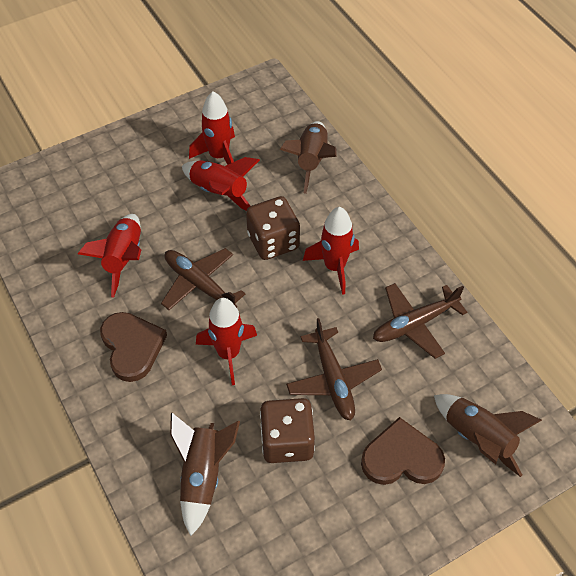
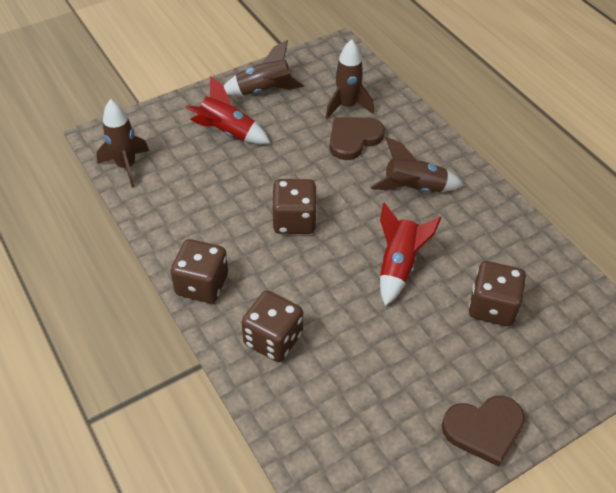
brown dice: [246,196,300,260] [260,398,315,463] = 2 -> [171,239,228,303] [241,291,303,362] [272,179,317,234] [469,261,526,326] = 4
brown plane: [161,248,246,310] [286,318,382,421] [373,283,468,359] = 3 -> none = 0
brown rocket: [170,413,240,536] [280,121,337,194] [434,394,542,477] = 3 -> [96,99,149,187] [224,40,304,95] [325,39,374,119] [370,137,464,192] = 4
red rocket: [78,214,141,297] [182,157,260,211] [189,91,235,165] [196,298,257,385] [303,207,359,295] = 5 -> [186,76,270,144] [380,203,441,306] = 2

